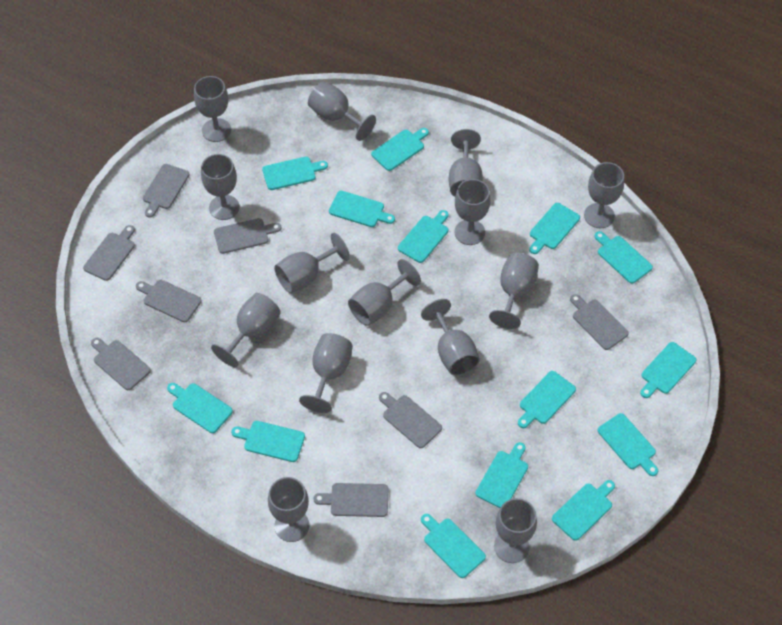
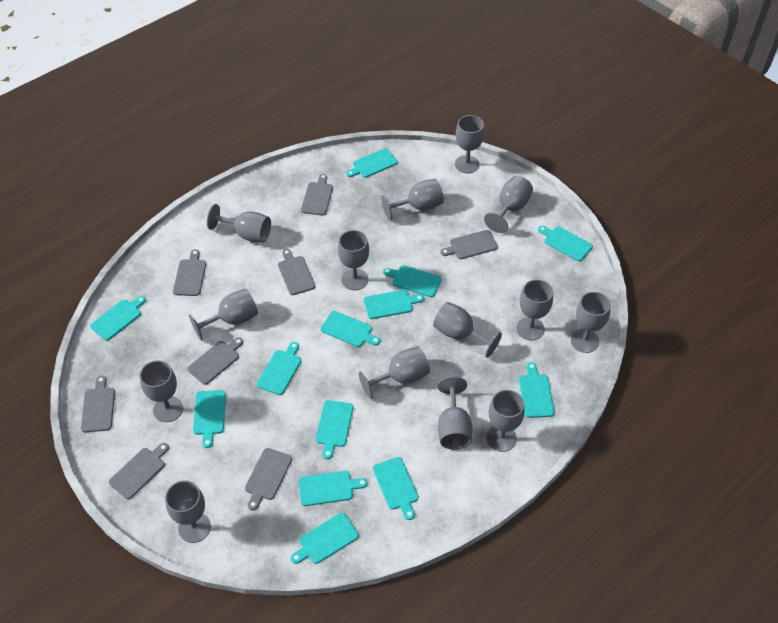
turquoise cutting board: [167,383,233,433] [231,421,305,462] [262,157,328,190] [329,191,395,227] [371,128,429,171] [398,210,448,263] [421,514,486,578] [476,442,528,508] [518,371,576,428] [529,203,580,254] [552,480,615,541] [594,231,653,284] [598,413,658,476] [640,342,696,398] = 14 -> [90,296,146,341] [193,390,226,448] [257,342,301,395] [291,513,359,564] [299,471,367,506] [316,400,353,459] [321,311,380,347] [346,148,398,178] [364,290,424,319] [373,457,419,520] [383,265,442,297] [519,362,554,418] [538,226,593,261] = 13

